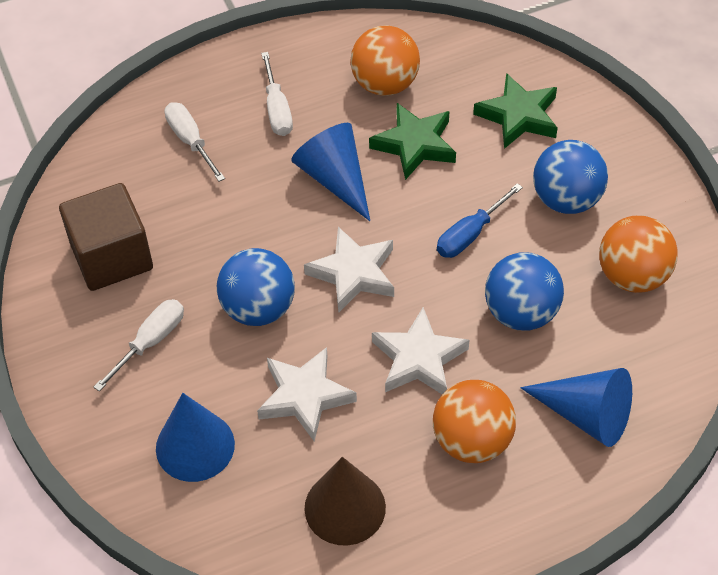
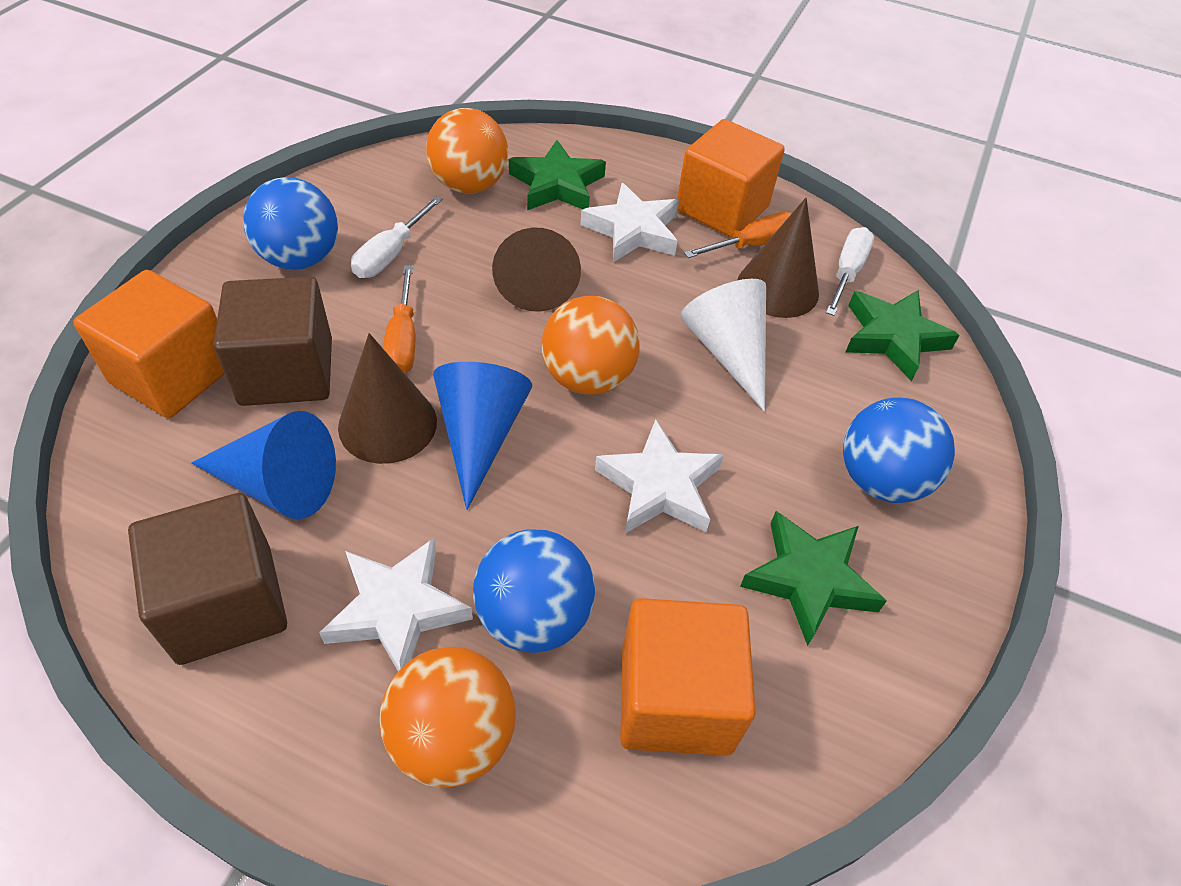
blue cone: [156,393,235,482] [291,123,370,221] [520,368,632,447] = 3 -> [191,411,336,519] [433,362,532,510] = 2
blue screwdriver: [437,183,523,258] = 1 -> none = 0
brown cone: [304,457,386,545] = 1 -> [338,333,437,464] [492,228,581,312] [738,198,819,318] = 3
brown cube: [59,183,153,291] = 1 -> [128,493,287,665] [214,277,332,406] = 2
green star: [369,103,456,180] [473,73,558,149] = 2 -> [509,140,606,210] [740,511,887,646] [846,290,960,381] = 3
orange cube: none = 0 -> [73,270,225,418] [620,598,756,756] [677,119,785,238] = 3
orange screwdriver: none = 0 -> [383,265,415,373] [684,212,792,258] = 2
white cone: none = 0 -> [680,279,766,411] = 1
white screwdriver: [94,299,184,392] [165,102,225,181] [261,52,293,136] = 3 -> [351,196,443,278] [826,227,874,316] = 2

